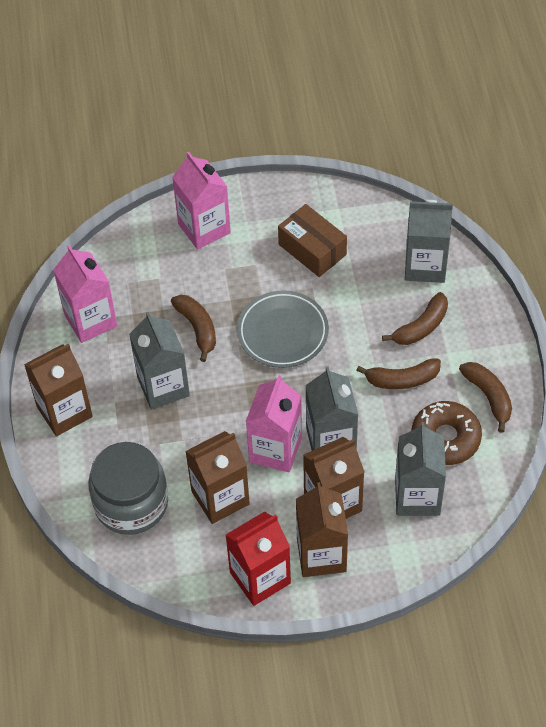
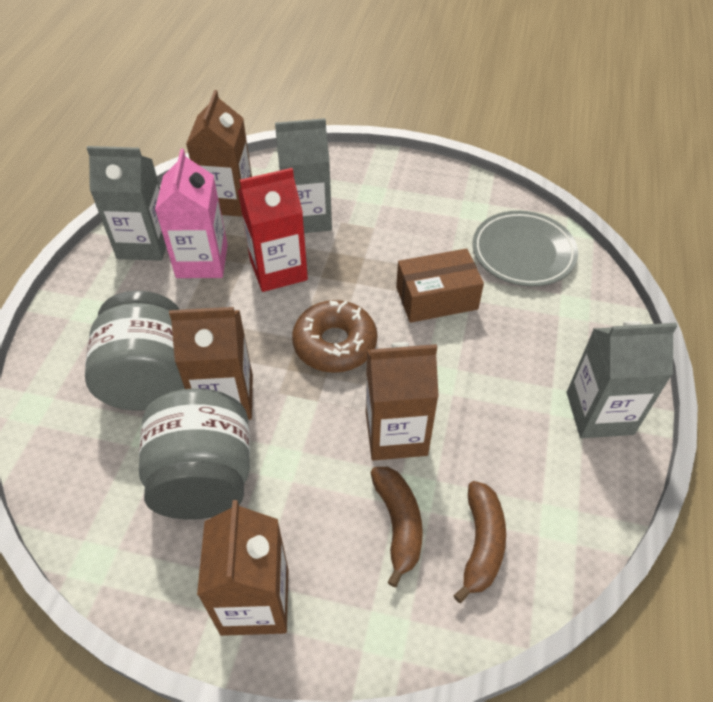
brown banana: [171,295,216,362] [356,359,441,389] [382,292,448,345] [459,362,512,433] = 4 -> [370,467,423,587] [454,481,506,603] = 2
grey carton: [129,312,190,410] [305,366,358,451] [395,422,446,516] [405,200,453,283] = 4 -> [87,146,166,261] [275,118,332,233] [567,321,677,438] = 3
grey jar: [88,442,168,535] = 1 -> [85,291,185,411] [139,388,250,519] = 2
pink carton: [53,245,117,343] [172,152,231,250] [246,375,302,472] = 3 -> [155,149,228,278] = 1

